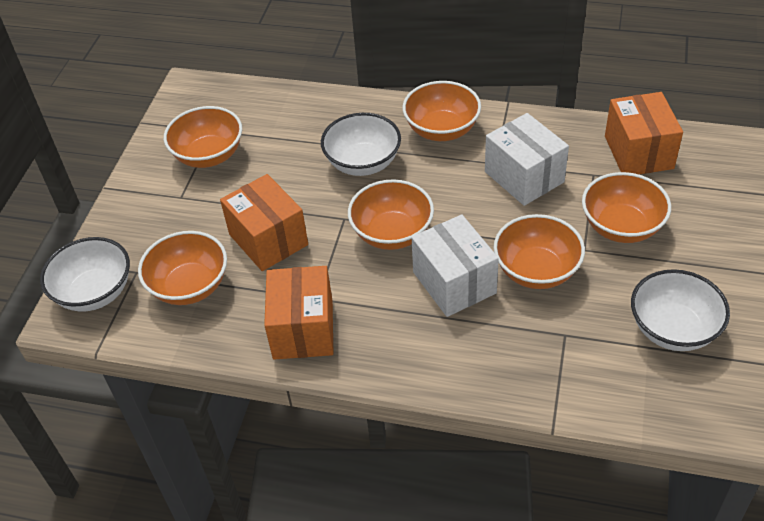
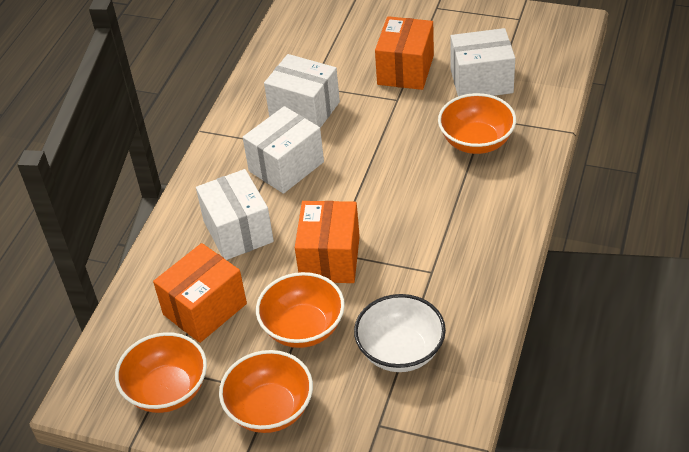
orange bowl: [138,231,227,305] [164,106,242,168] [348,179,434,250] [403,81,481,141] [494,214,585,289] [582,172,671,243] = 6 -> [115,332,207,413] [219,350,313,433] [256,272,345,348] [438,93,516,154] = 4
white bowl: [40,237,130,312] [321,113,401,176] [631,269,730,351] = 3 -> [354,294,446,372] = 1
white box: [411,214,499,317] [485,113,569,206] = 2 -> [196,169,274,260] [243,106,324,194] [264,54,340,128] [451,28,515,97] = 4

